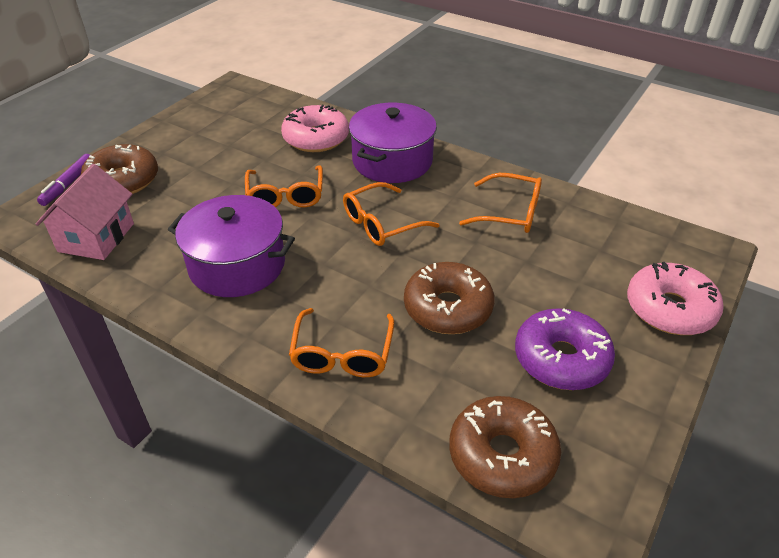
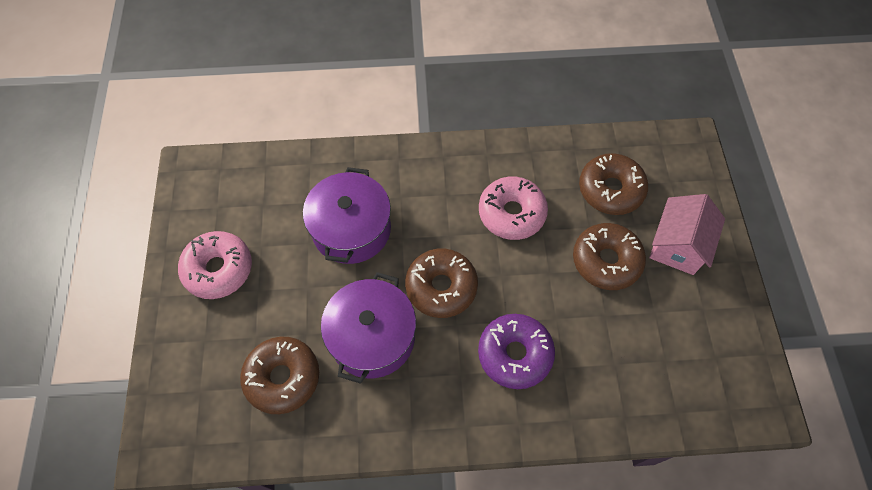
brown donut: [81,144,158,194] [404,262,495,334] [449,396,561,498] = 3 -> [240,337,319,414] [405,248,478,318] [573,223,646,290] [579,153,648,215] = 4
orange glasses: [245,165,323,207] [289,308,394,377] [343,182,440,246] [459,173,542,233] = 4 -> none = 0
purple marker: [37,154,90,206] = 1 -> none = 0

